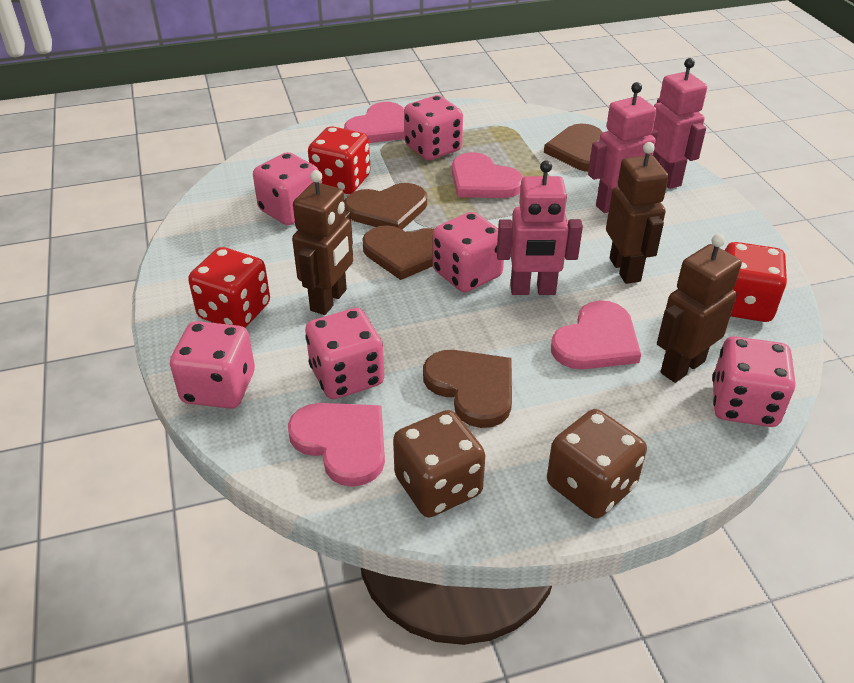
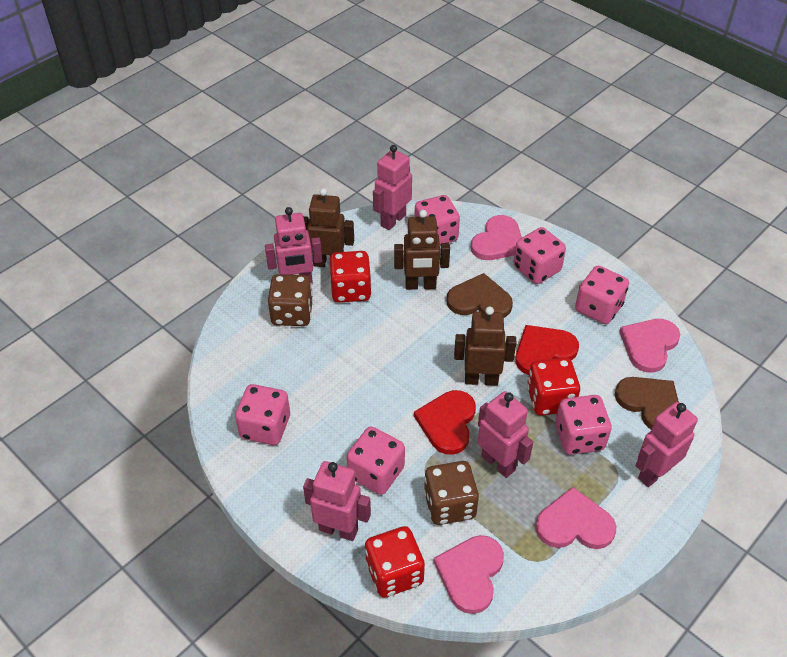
brown heart: [344,183,427,230] [362,225,434,280] [423,350,512,428] [544,124,603,172] = 4 -> [447,273,513,318] [615,377,679,429] = 2
pink robot: [497,160,583,295] [588,82,658,213] [653,58,707,189] = 3 -> [265,207,322,284] [303,461,371,541] [373,145,412,230] [478,391,533,478] [636,402,698,487] = 5
red heart: none = 0 -> [414,390,476,455] [515,325,579,375] = 2

